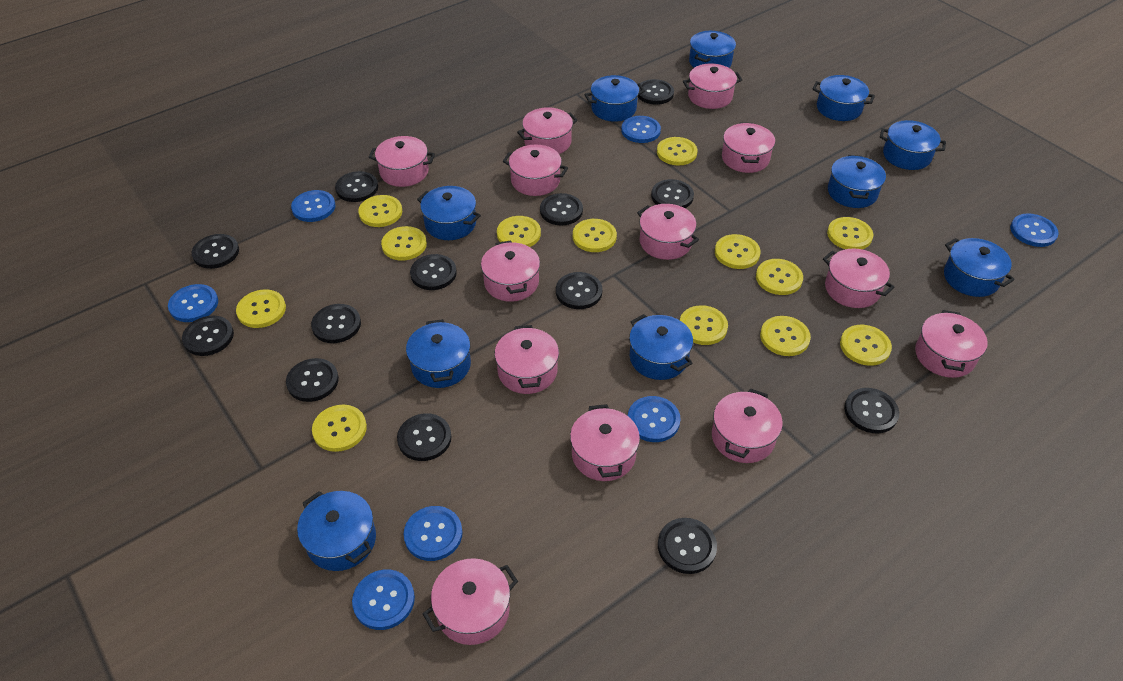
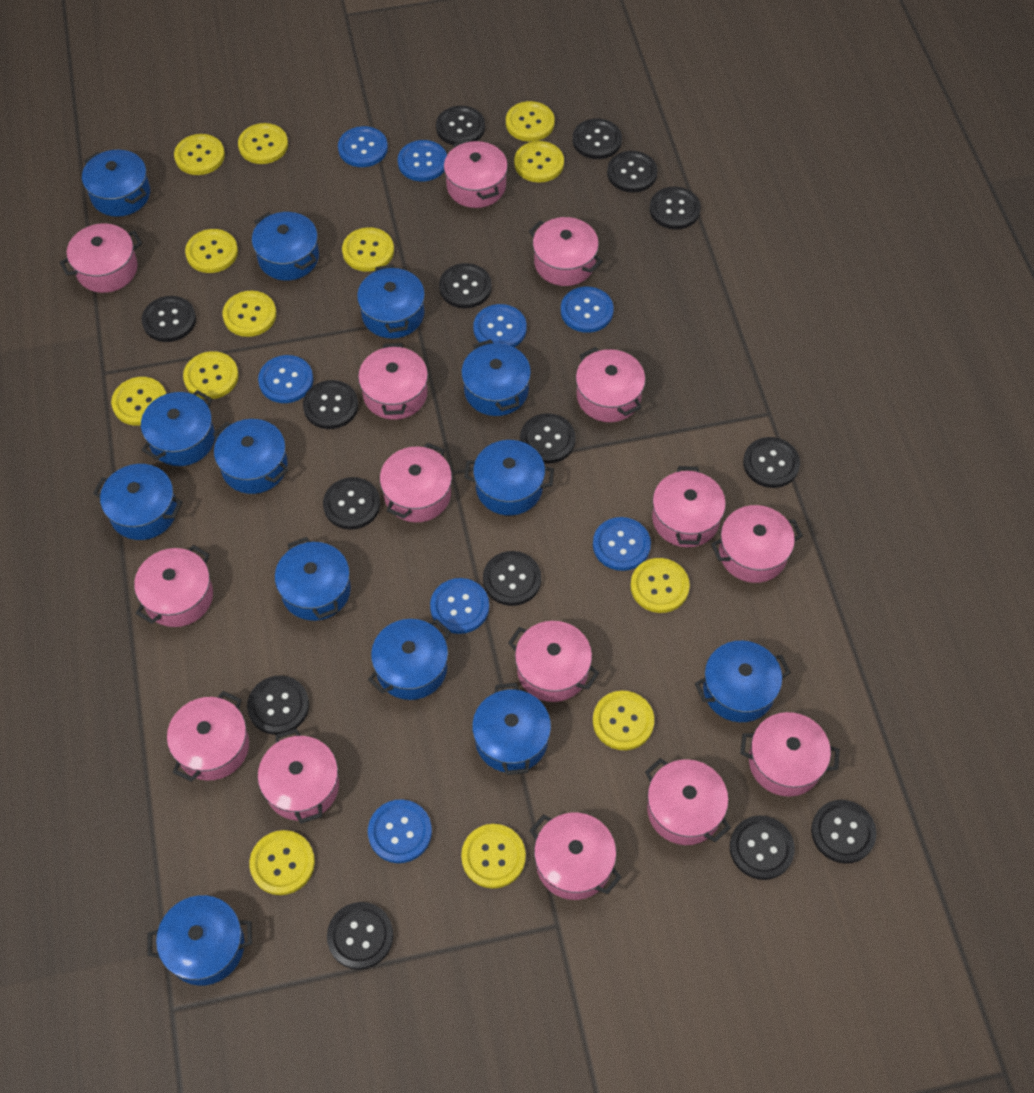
black button: [182,316,234,356] [192,234,239,269] [286,358,339,402] [311,304,361,343] [335,171,378,202] [397,413,452,461] [410,254,457,290] [540,193,583,226] [556,272,602,309] [638,79,674,105] [651,179,694,208] [658,518,717,574] [844,388,899,434] = 13 -> [142,296,196,342] [247,676,309,735] [303,380,358,429] [323,477,380,530] [327,902,393,970] [436,106,485,145] [439,263,492,309] [483,551,541,606] [520,413,576,464] [573,119,622,159] [607,151,658,193] [650,187,701,230] [730,815,795,880] [743,437,800,488] [811,800,877,864] = 15
blue button: [168,284,218,322] [291,190,336,222] [352,569,415,630] [404,506,463,561] [621,116,661,143] [628,396,681,442] [1010,213,1059,247] = 7 -> [258,355,313,403] [338,126,388,167] [368,799,432,863] [398,140,447,181] [430,578,489,634] [473,304,527,347] [561,287,614,333] [593,517,651,571] = 8
blue pot: [297,491,376,571] [406,319,471,388] [417,186,481,240] [584,75,645,122] [629,314,693,380] [689,31,736,68] [812,75,875,121] [828,155,886,208] [880,120,946,170] [944,238,1015,297] = 10 -> [82,150,150,217] [93,464,183,540] [141,390,215,466] [147,895,252,986] [213,419,288,494] [252,212,319,281] [275,537,351,621] [357,264,425,339] [368,619,451,700] [461,339,531,416] [464,440,554,515] [472,683,551,775] [695,641,791,722] = 13
pink pot: [369,136,435,187] [423,558,518,645] [481,240,540,302] [494,325,559,394] [503,145,568,196] [517,107,578,154] [570,404,640,481] [637,204,699,260] [683,64,742,109] [712,388,783,463] [722,122,775,173] [823,248,895,308] [915,310,988,378] = 13 -> [60,224,142,293] [134,545,213,627] [167,691,249,782] [258,729,339,824] [358,343,428,420] [380,442,452,522] [444,139,508,208] [508,621,599,702] [529,217,603,286] [529,813,622,900] [576,347,645,422] [645,758,731,845] [652,466,726,547] [711,505,803,583] [740,712,840,797] = 15

